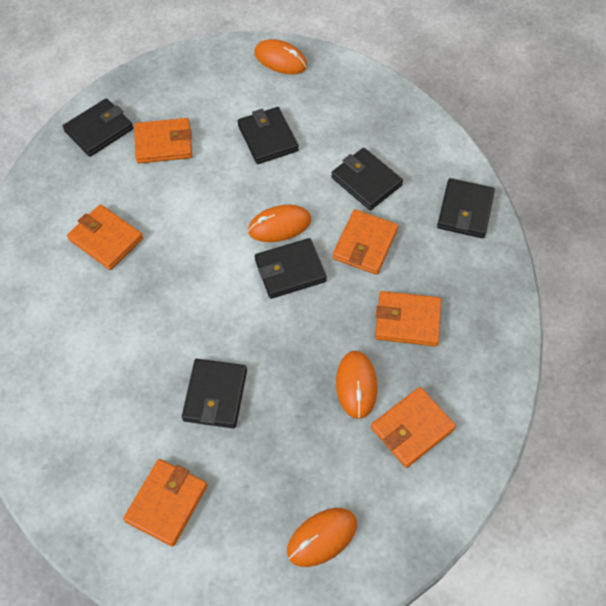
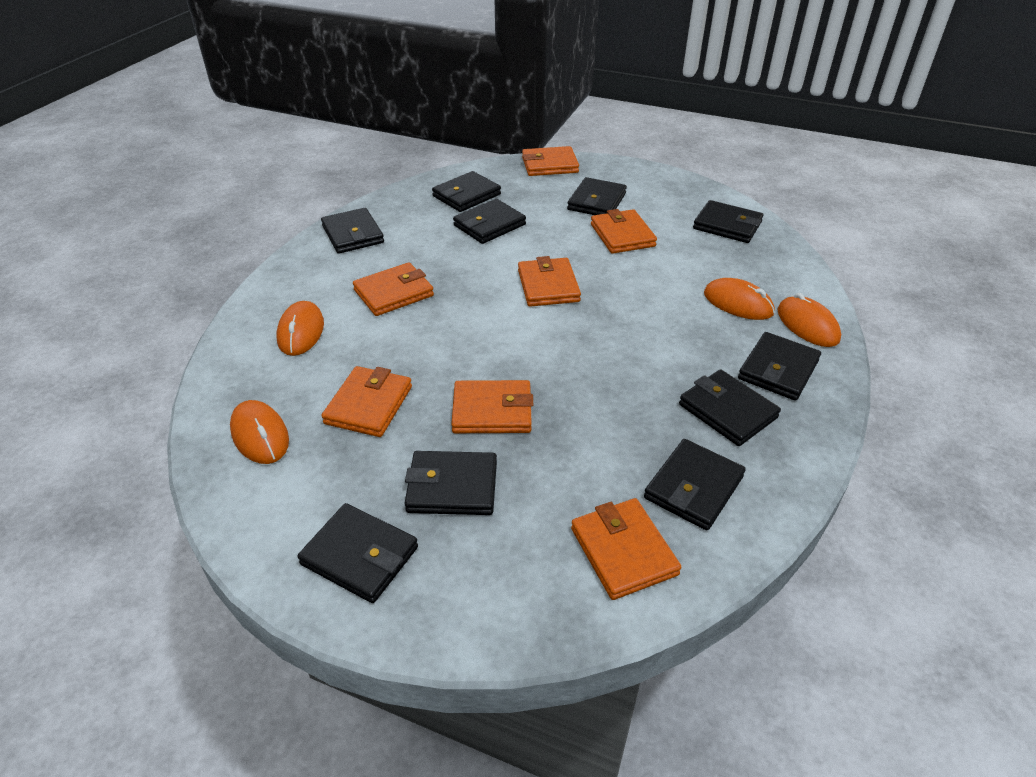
black wallet: [63,98,133,157] [182,359,247,428] [238,107,299,164] [255,238,327,299] [331,148,403,210] [437,178,495,238] = 6 -> [297,503,418,603] [321,208,384,254] [404,451,497,515] [432,171,501,212] [453,199,526,244] [567,177,627,215] [644,439,746,530] [679,369,781,446] [693,200,763,243] [738,332,821,401] = 10
orange wallet: [67,204,143,270] [123,459,207,547] [134,118,192,164] [332,209,398,275] [371,387,456,468] [375,291,441,346] = 6 -> [321,366,412,437] [353,262,434,316] [451,380,533,433] [518,256,581,307] [522,146,579,176] [571,498,681,600] [591,209,657,254] = 7

